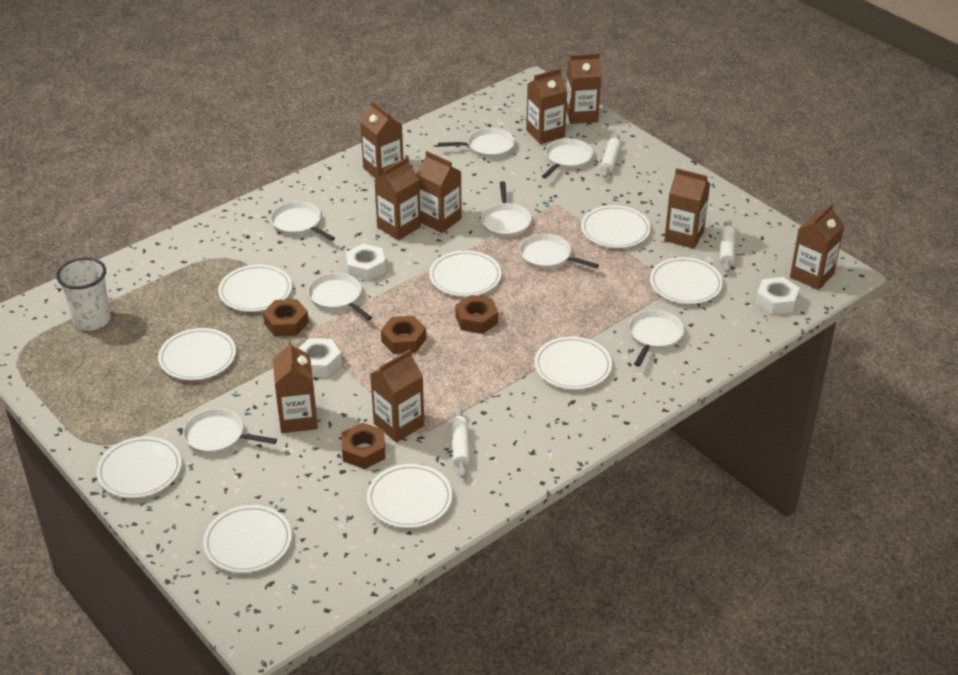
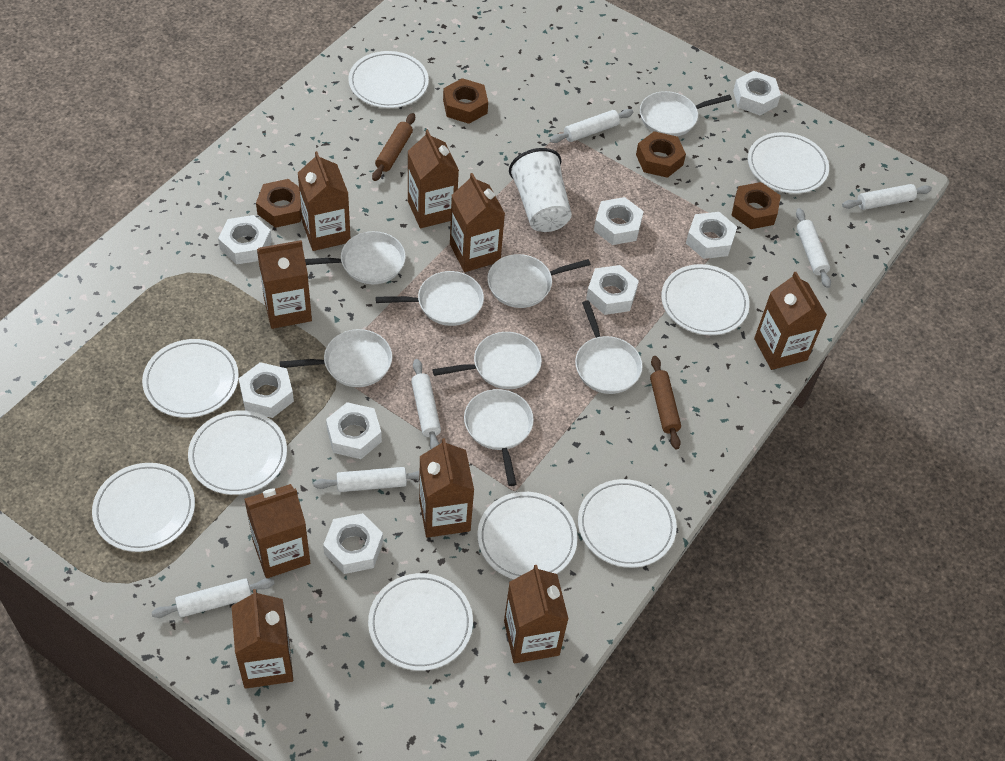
brown rolling pin: none = 0 -> [372,113,415,181] [650,356,681,450] = 2
white nut: [298,338,342,377] [346,244,386,281] [756,277,800,314] = 3 -> [218,215,272,265] [238,362,294,418] [323,513,383,574] [326,402,382,459] [586,265,639,315] [594,197,644,245] [686,212,737,259] [733,71,781,115] = 8
white rolling pin: [451,406,470,478] [601,133,621,178] [720,219,735,272] = 3 -> [151,578,275,618] [313,467,420,492] [411,359,441,449] [550,109,633,143] [796,208,831,288] [842,184,932,210] = 6

